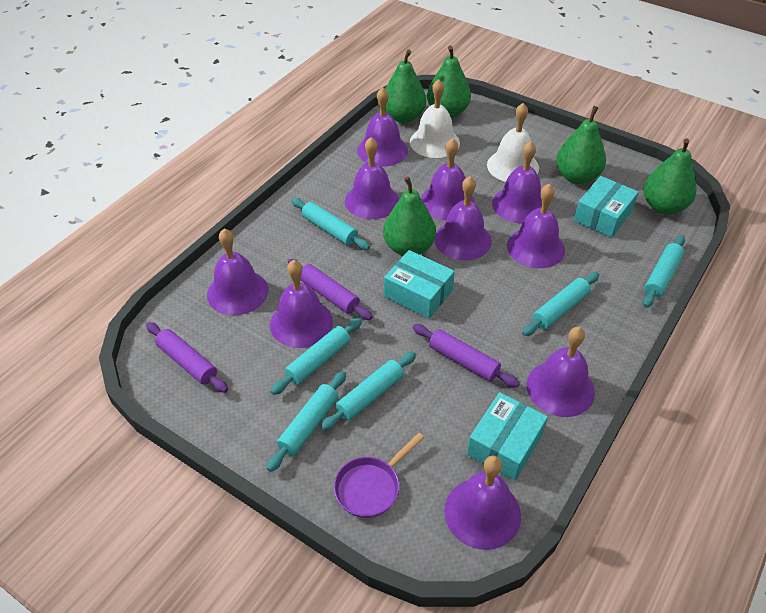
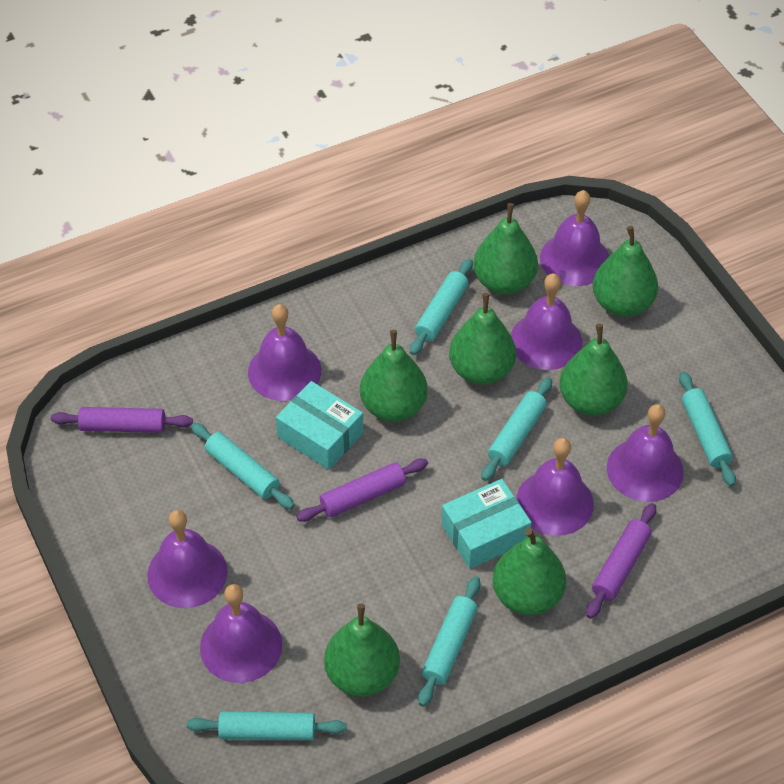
green pear: [383,176,436,256] [385,49,426,123] [427,46,471,118] [556,106,606,184] [643,138,696,215] = 5 -> [324,603,400,697] [360,330,428,422] [449,293,516,385] [473,203,538,294] [492,528,566,615] [559,324,628,416] [593,226,658,317] = 7
purple bell: [207,229,268,315] [270,260,333,348] [345,137,399,219] [357,87,408,167] [421,138,475,220] [434,176,492,261] [444,456,521,550] [492,141,542,224] [507,184,565,268] [527,327,595,417] = 10 -> [147,510,228,608] [200,584,282,683] [248,304,321,401] [510,273,582,370] [516,438,594,536] [540,190,609,286] [607,404,684,502] = 7
purple pan: [334,433,424,518] = 1 -> none = 0
turquoise box: [384,250,455,319] [467,392,548,481] [574,176,639,238] = 3 -> [276,381,364,470] [441,479,532,569] = 2
white bell: [410,79,460,158] [487,103,539,182] = 2 -> none = 0

